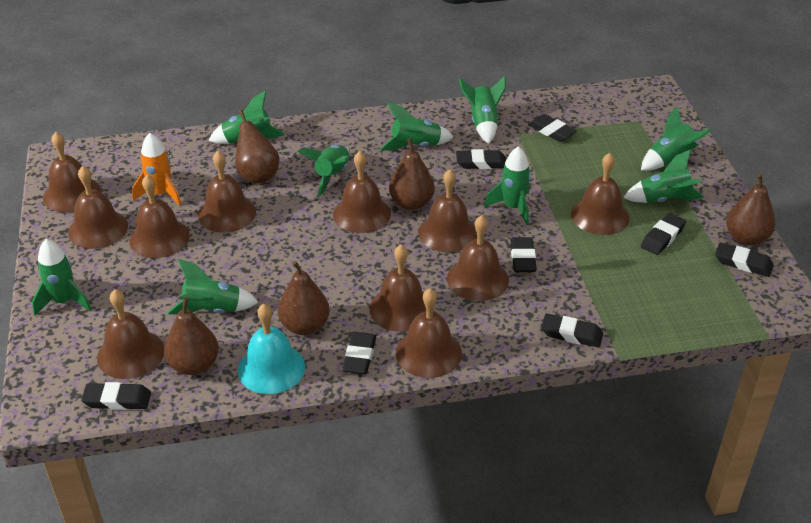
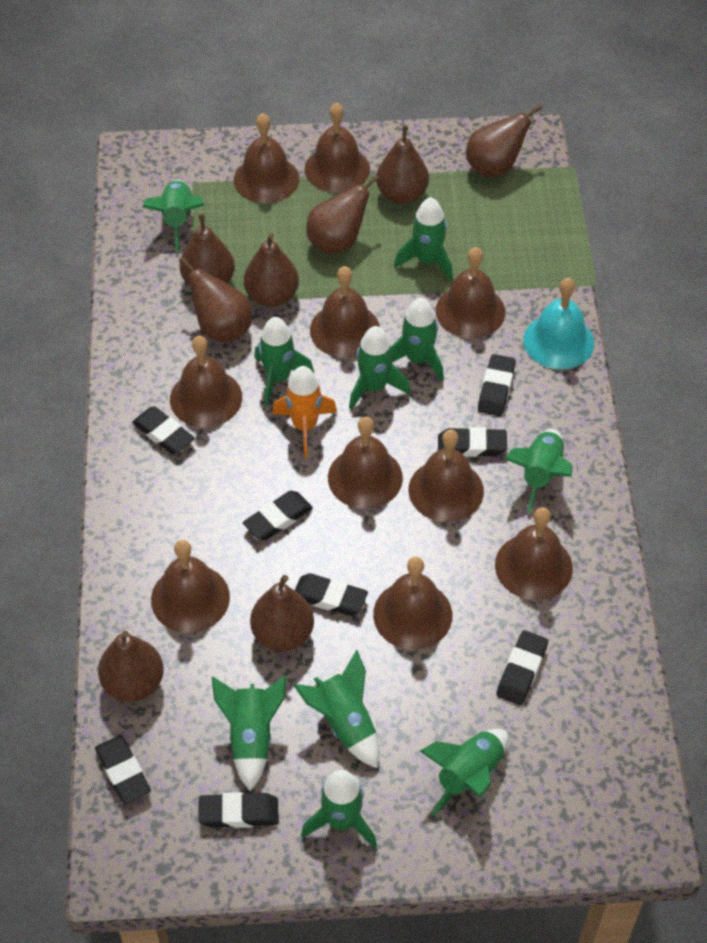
brown bell: [43,132,101,213] [68,166,128,249] [97,289,164,379] [130,175,190,258] [198,151,256,233] [333,151,391,233] [369,245,426,332] [396,288,462,378] [418,169,477,252] [447,215,509,301] [571,153,629,235] = 11 -> [151,540,230,633] [170,336,242,428] [234,113,299,203] [305,103,370,193] [310,266,380,358] [328,417,403,509] [373,557,452,650] [408,430,484,522] [436,247,505,338] [495,507,573,600] = 10
brown pear: [164,297,219,375] [235,110,280,183] [278,261,330,335] [389,138,435,210] [726,174,776,245] = 5 -> [98,631,164,702] [179,257,252,342] [180,213,235,287] [244,233,299,307] [250,575,314,651] [307,174,380,254] [376,125,429,204] [466,104,542,177] = 8
green rocket: [32,239,92,316] [167,259,259,315] [209,90,285,144] [298,145,349,197] [380,102,453,151] [459,76,506,144] [484,146,531,225] [623,149,704,203] [641,106,712,171] = 9 -> [143,180,204,252] [211,676,287,791] [254,317,314,406] [293,650,379,768] [301,770,377,849] [349,326,411,410] [391,298,444,382] [394,197,453,280] [420,729,508,816] [505,429,573,514] = 10

